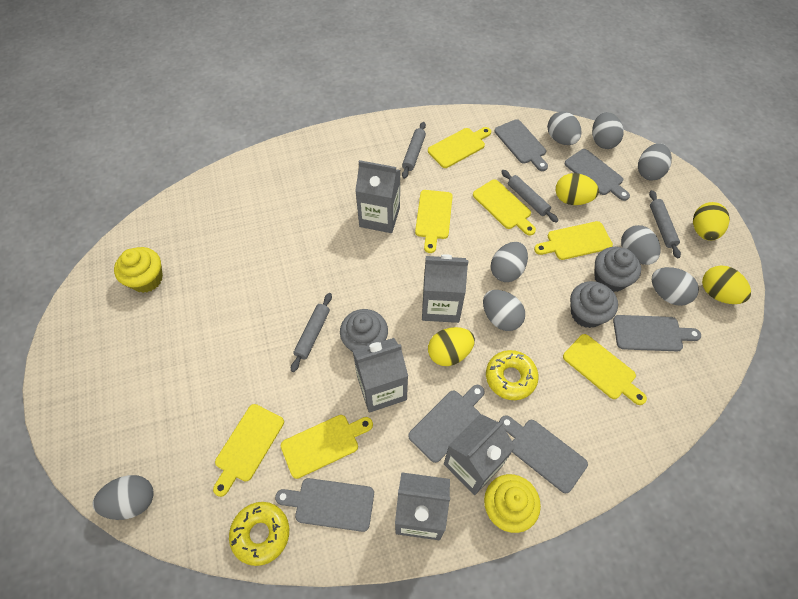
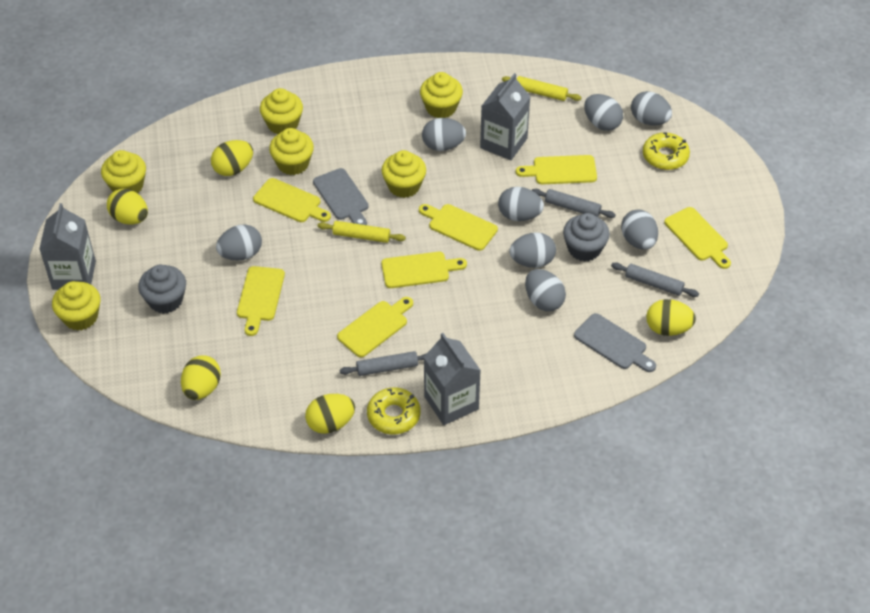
grey carton: [353,338,408,413] [355,160,400,233] [395,472,450,540] [422,254,468,323] [444,414,515,495] = 5 -> [39,203,96,290] [424,333,481,425] [480,73,531,160] = 3
grey cupcake: [340,309,388,352] [570,281,618,328] [595,247,641,292] = 3 -> [138,265,186,314] [563,213,610,262] = 2
grey cutting board: [275,478,374,532] [408,385,485,463] [495,119,548,171] [499,415,588,493] [565,149,630,201] [613,315,701,351] = 6 -> [313,168,369,225] [574,313,656,372] = 2
grey rolling pin: [291,293,332,372] [402,122,426,179] [501,170,558,223] [649,190,681,258] = 4 -> [340,351,427,376] [532,189,616,218] [611,262,699,297] = 3
yellow cupcake: [114,247,163,293] [484,474,541,533] = 2 -> [52,281,100,331] [101,150,146,193] [260,88,303,134] [269,128,314,175] [381,150,426,198] [420,72,463,118] = 6
yellow egg: [428,327,475,366] [556,173,599,205] [693,202,730,241] [702,265,751,304] = 4 -> [107,188,148,224] [181,355,221,400] [211,140,253,176] [305,394,355,434] [646,299,696,336] = 5
yellow rolling pin: none = 0 -> [317,221,406,243] [502,76,582,101] = 2

